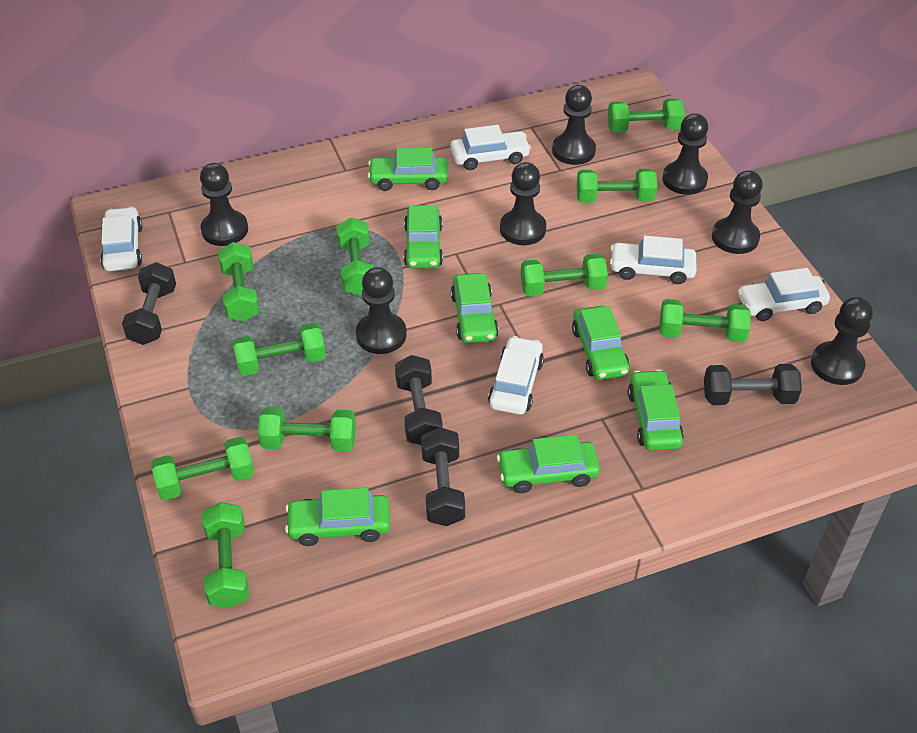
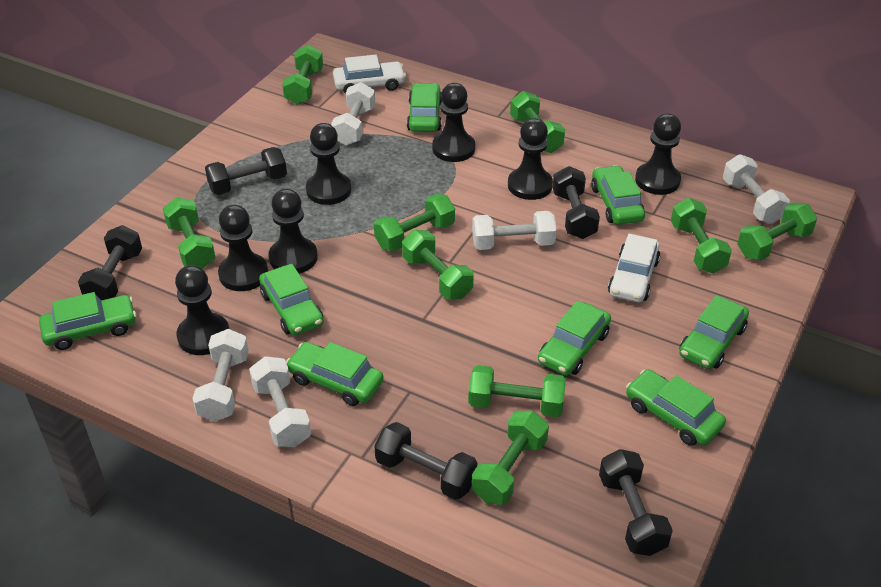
black dumbbell: [122,262,176,345] [395,355,443,445] [421,427,465,526] [704,364,802,405] = 4 -> [78,225,142,300] [205,147,287,195] [374,422,477,500] [553,166,600,239] [599,449,673,556] = 5
green car: [285,488,390,546] [368,148,448,191] [403,205,443,269] [451,273,499,343] [497,434,600,493] [572,306,630,380] [628,370,684,450] = 7 -> [39,292,136,350] [259,264,324,335] [286,342,384,406] [407,83,442,132] [538,301,611,376] [591,165,645,225] [626,369,726,446] [679,295,749,369] = 8
green dumbbell: [151,436,254,500] [202,502,249,608] [218,242,259,322] [233,323,326,376] [258,407,356,452] [336,217,373,295] [521,254,608,297] [577,169,657,203] [608,99,685,133] [659,299,751,343] = 10 -> [163,197,216,269] [282,45,323,105] [374,194,455,251] [402,230,474,299] [468,365,566,417] [472,411,549,505] [510,91,565,153] [671,198,732,273] [737,202,817,260] = 9
white car: [100,207,143,271] [451,125,531,170] [488,336,544,415] [610,236,696,284] [738,268,830,321] = 5 -> [333,55,406,94] [608,234,660,302] = 2
white dumbbell: none = 0 -> [193,329,249,422] [249,356,311,447] [331,82,375,146] [472,211,557,250] [723,154,790,224] = 5

